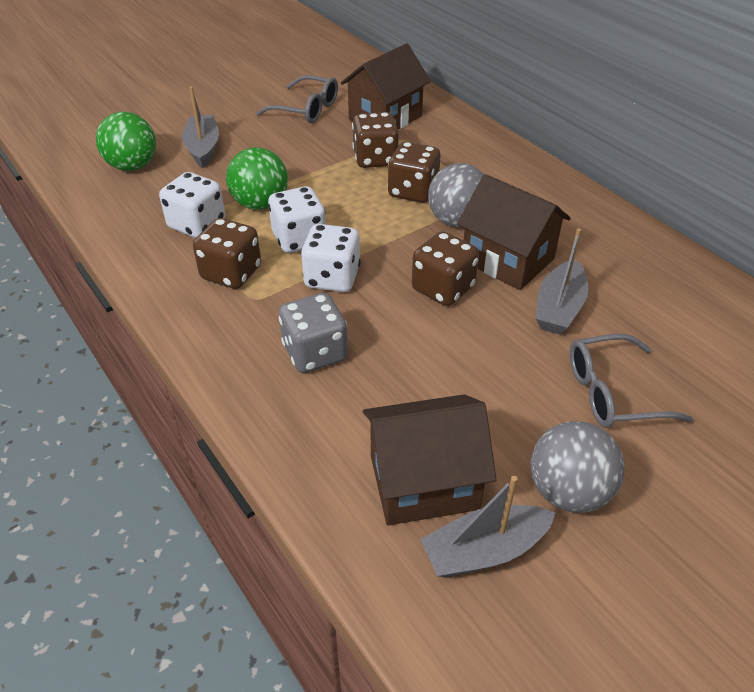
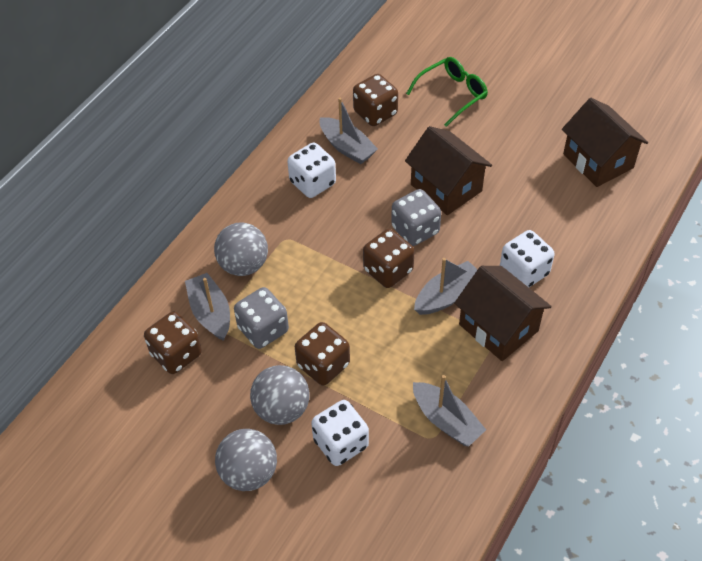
green ball: [96,112,156,171] [226,147,288,210] = 2 -> none = 0
green glasses: none = 0 -> [406,57,488,127] = 1
grey ball: [428,163,484,227] [531,421,625,513] = 2 -> [214,222,268,276] [215,429,277,491] [250,365,309,425] = 3
grey boat: [182,87,219,168] [420,476,555,578] [536,228,588,335] = 3 -> [185,273,230,341] [320,98,378,164] [413,375,486,447] [414,258,477,315] = 4
grey dice: [279,293,348,373] = 1 -> [234,287,289,349] [391,189,441,246] = 2
grey glasses: [256,75,338,123] [570,334,694,428] = 2 -> none = 0

